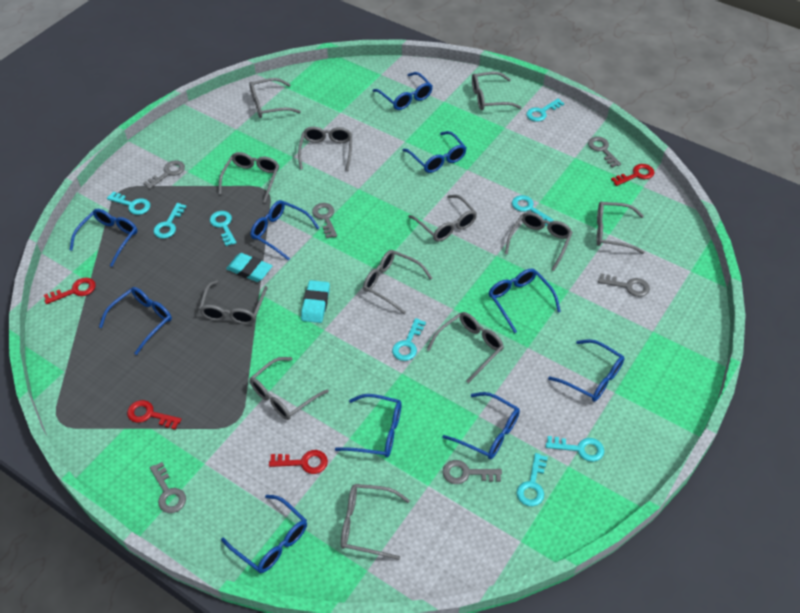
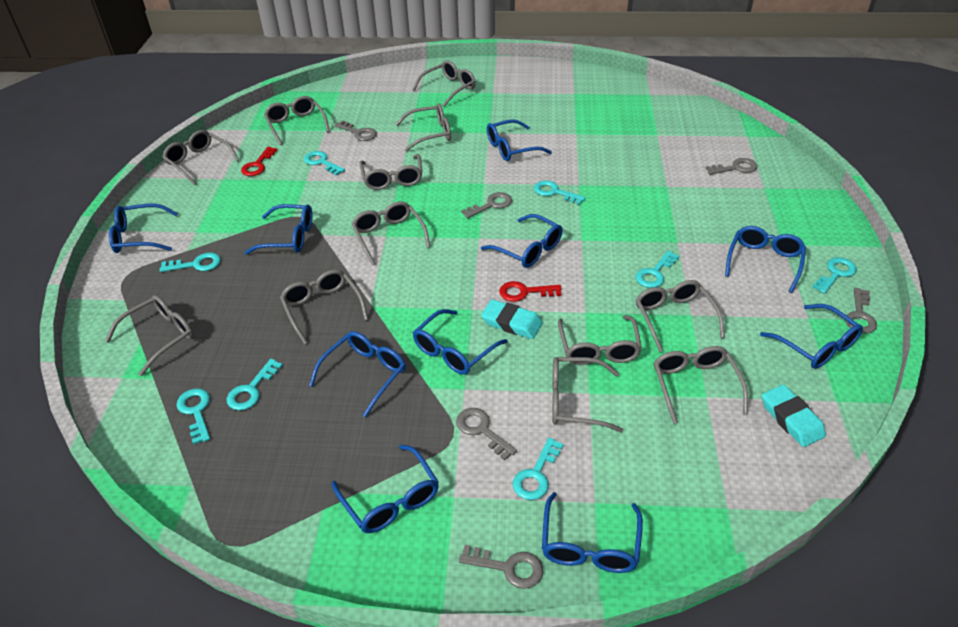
red key: [44,278,96,304] [127,400,181,430] [269,450,328,474] [611,164,654,186] = 4 -> [241,147,277,176] [499,281,562,302] = 2

